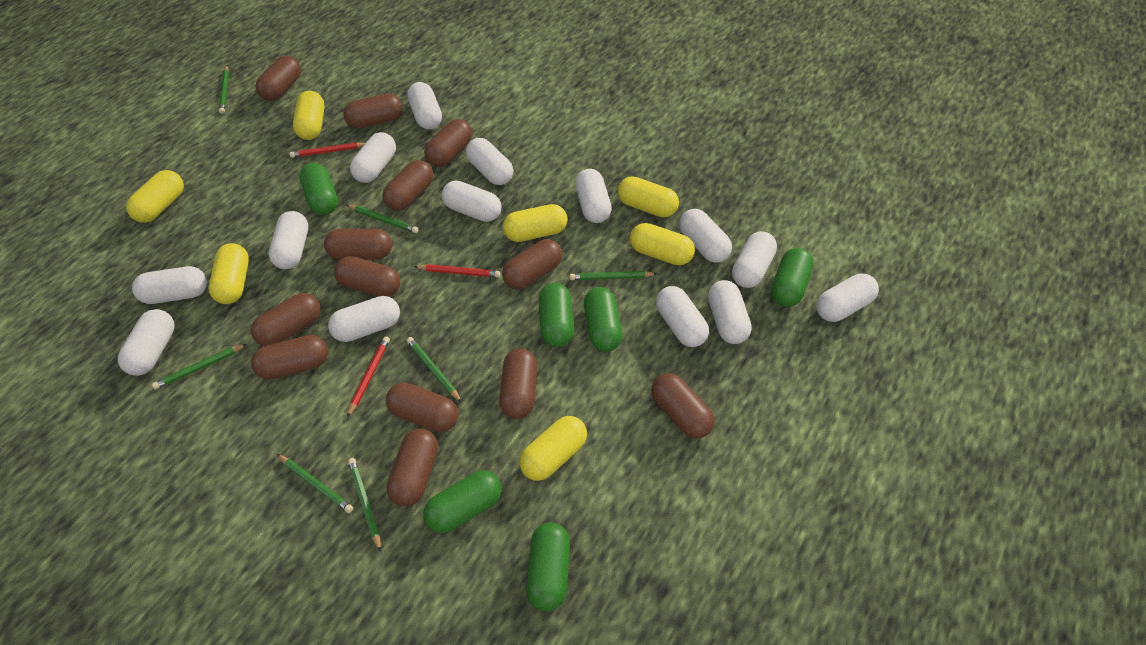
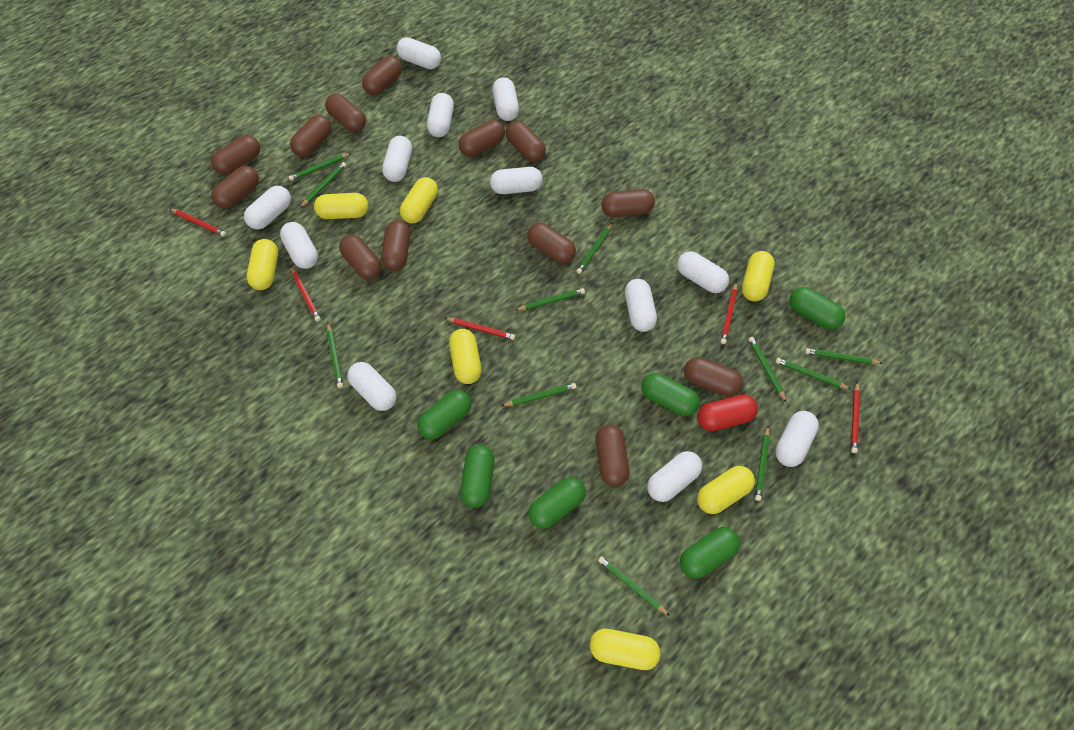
green pencil: [152,344,247,390] [219,66,229,114] [277,454,353,513] [347,205,418,233] [348,458,381,552] [407,337,462,403] [570,271,657,280] = 7 -> [289,153,351,181] [300,162,346,208] [327,323,343,388] [502,383,576,406] [516,288,585,311] [576,223,613,274] [598,556,670,616] [748,337,787,403] [755,426,770,501] [776,358,851,389] [805,348,883,364] = 11
red capsule: none = 0 -> [697,395,758,431] = 1
red pencil: [289,142,365,158] [347,336,390,418] [414,264,501,278] = 3 -> [169,208,226,237] [291,266,321,322] [445,318,515,340] [721,282,737,344] [851,381,860,453] = 5
white capsule: [118,309,175,376] [132,266,207,304] [268,211,308,269] [328,296,400,342] [350,132,396,183] [407,82,442,130] [442,180,501,222] [466,138,513,185] [575,169,612,223] [656,286,709,347] [679,209,732,263] [708,280,752,344] [732,231,777,288] [816,273,879,322] = 14 -> [244,186,291,230] [280,222,318,269] [347,362,397,411] [382,136,412,182] [396,37,441,69] [427,93,454,137] [490,167,543,194] [493,77,519,121] [625,279,657,332] [647,451,702,502] [677,251,729,293] [775,411,819,467] = 12

